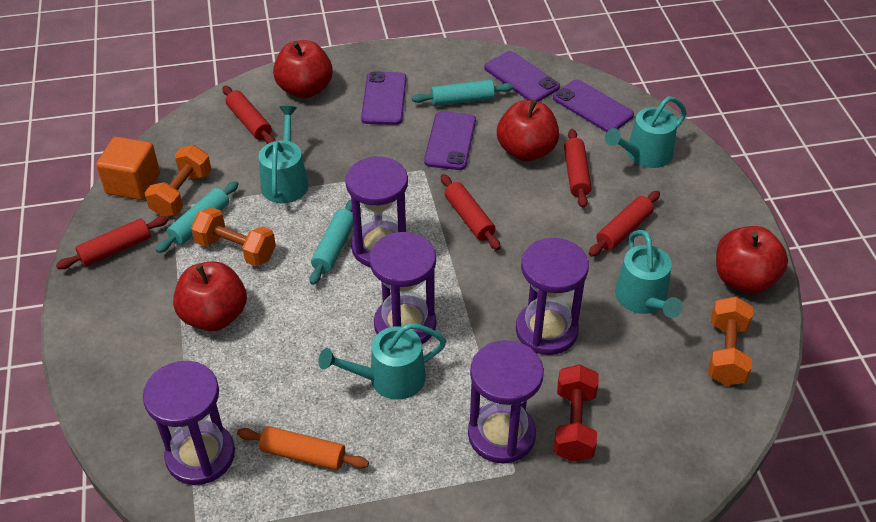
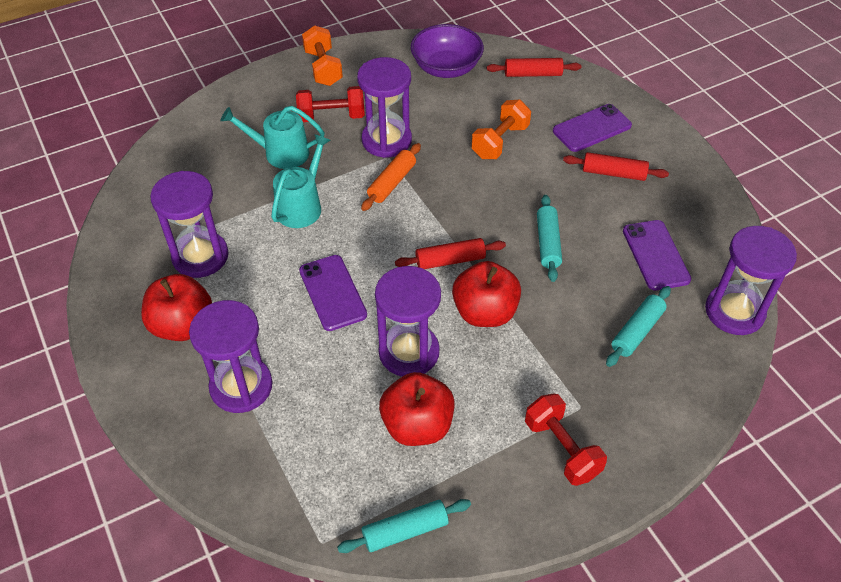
orange cube: [96,137,160,200] = 1 -> none = 0
orange dumbbell: [145,145,212,216] [191,207,276,266] [708,297,753,386] = 3 -> [302,25,343,86] [472,99,531,159] = 2
purple bowl: none = 0 -> [411,24,484,78] = 1
purple phone: [361,71,406,125] [424,111,476,170] [484,51,560,102] [553,79,634,132] = 4 -> [299,255,367,331] [553,104,632,152] [623,220,691,290] = 3
red apple: [173,261,247,331] [273,40,333,98] [497,100,559,161] [716,226,788,294] = 4 -> [141,274,212,341] [379,372,455,446] [452,261,521,327] = 3
red dumbbell: [554,365,599,462] = 1 -> [296,86,365,122] [525,393,607,486] = 2
red rolling pin: [56,216,169,269] [222,86,275,144] [441,174,501,250] [564,129,591,208] [589,191,660,257] = 5 -> [395,238,506,269] [487,58,581,77] [563,152,669,181] = 3
turquoise watering can: [259,106,308,203] [318,323,446,400] [605,96,687,168] [615,230,683,318] = 4 -> [221,106,325,169] [271,134,330,228] = 2

